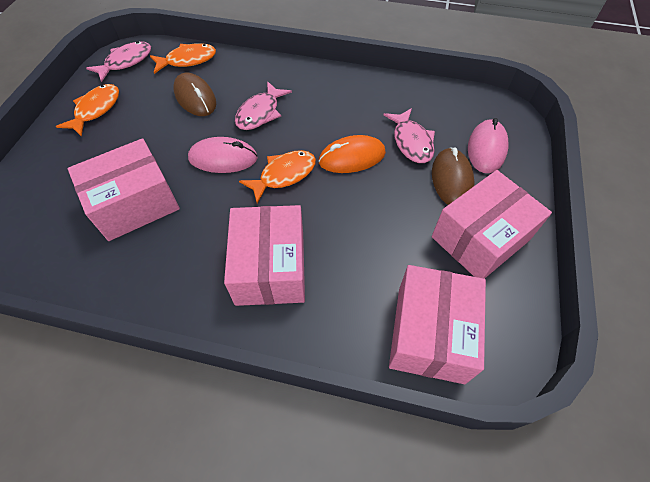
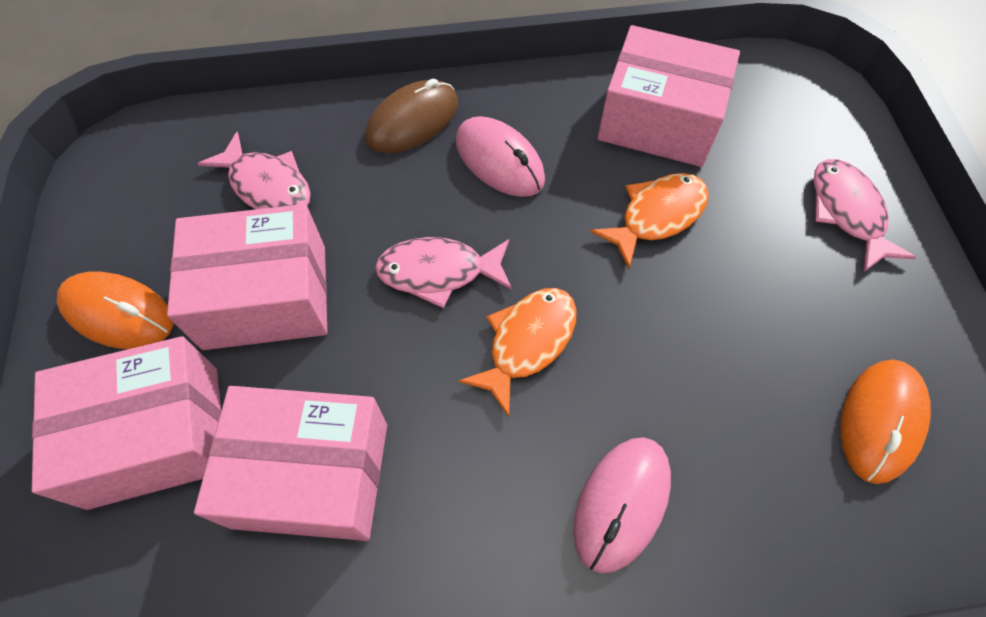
brown mouse: [173,73,216,116] [432,147,475,205] = 2 -> [365,79,458,153] = 1
orange fish: [56,84,119,137] [150,43,216,74] [239,150,316,203] = 3 -> [458,288,577,417] [590,173,709,269] = 2
orange mouse: [318,135,386,173] = 1 -> [57,272,173,349] [840,359,931,484] = 2

